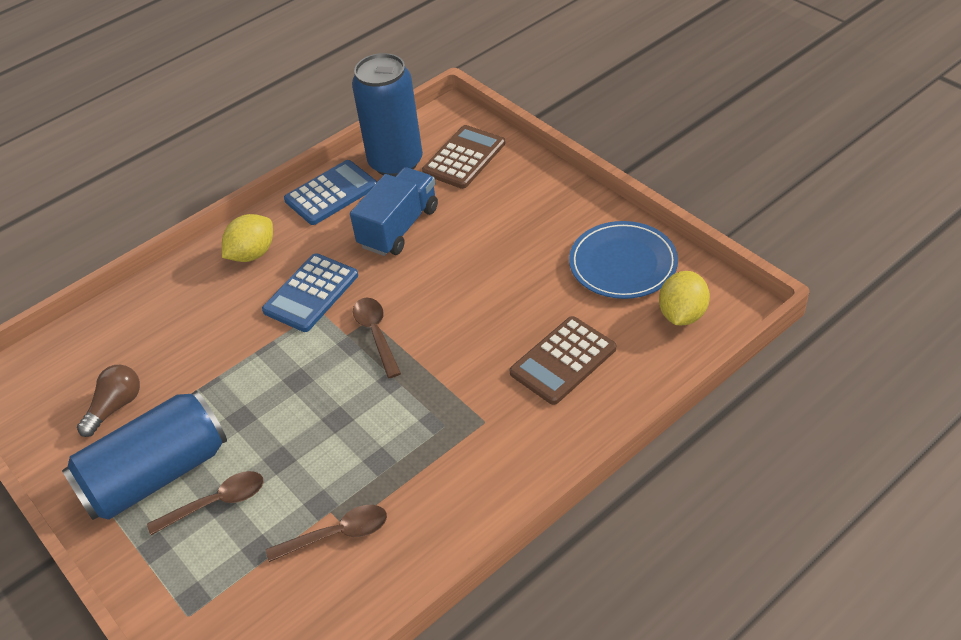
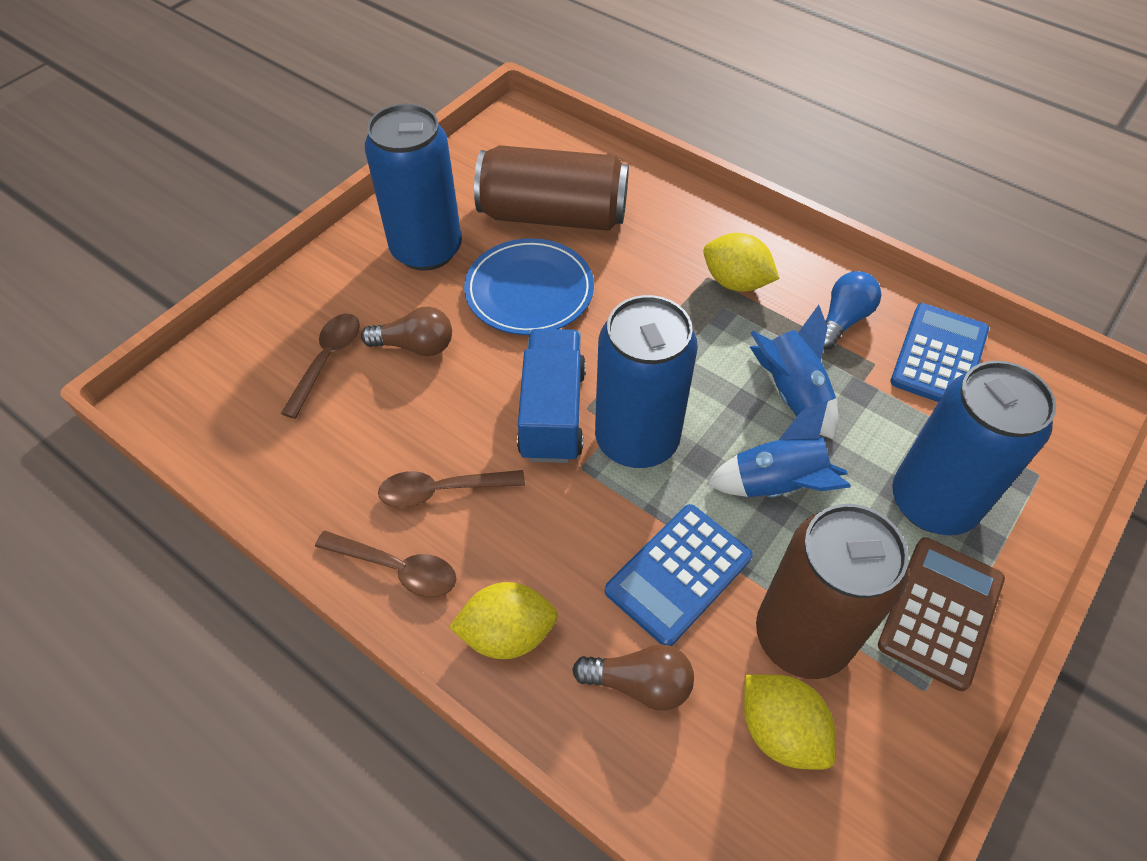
blue can: [62,391,227,520] [352,53,423,177] = 2 -> [365,104,462,271] [595,295,698,468] [892,361,1056,535] = 3
blue light bulb: none = 0 -> [823,271,882,350] = 1
blue rocket: none = 0 -> [707,400,851,498] [750,305,838,440] = 2
brown calculator: [422,125,505,189] [510,316,616,405] = 2 -> [878,537,1005,691] = 1
brown can: none = 0 -> [474,145,629,231] [756,504,909,679] = 2
brown light bulb: [77,365,140,437] = 1 -> [361,307,452,356] [572,644,694,711] = 2
yellow lemon: [222,214,273,262] [659,271,710,325] = 2 -> [449,582,558,659] [703,233,779,292] [744,674,836,770] = 3

